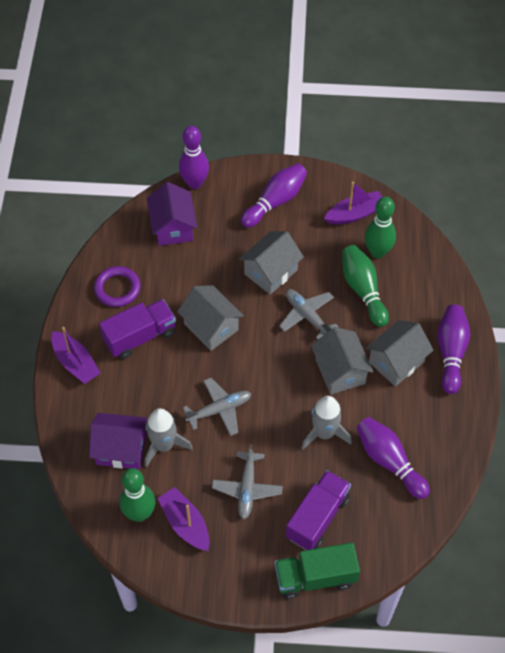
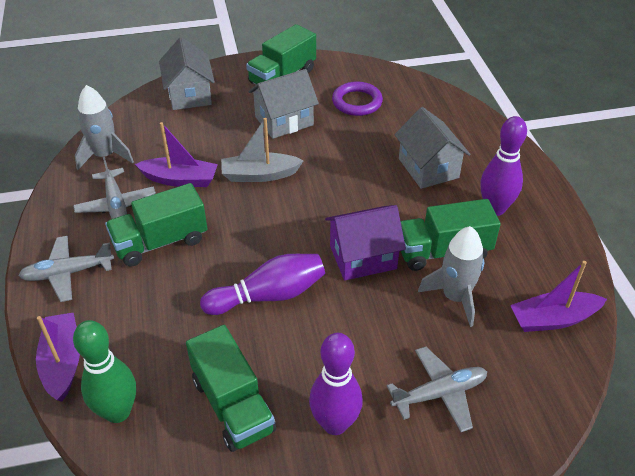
green bowling pin: [120,468,155,522] [342,245,389,327] [365,196,396,258] = 3 -> [73,320,136,423] = 1
green truck: [275,543,360,599] = 1 -> [105,183,207,267] [186,325,276,452] [246,24,316,84] [401,199,501,271] = 4
grey boat: none = 0 -> [221,118,304,182] = 1
grey house: [177,285,244,351] [239,231,304,295] [311,327,373,395] [366,320,434,387] = 4 -> [159,37,215,110] [249,69,319,139] [395,107,471,189] = 3
purple bowling pin: [179,126,209,189] [241,163,307,228] [356,417,430,499] [437,305,470,394] = 4 -> [200,254,325,315] [309,333,363,435] [480,116,527,216] = 3
purple house: [89,413,148,469] [147,182,197,246] = 2 -> [325,205,406,281] = 1
purple truck: [99,299,176,359] [286,470,351,550] = 2 -> none = 0

